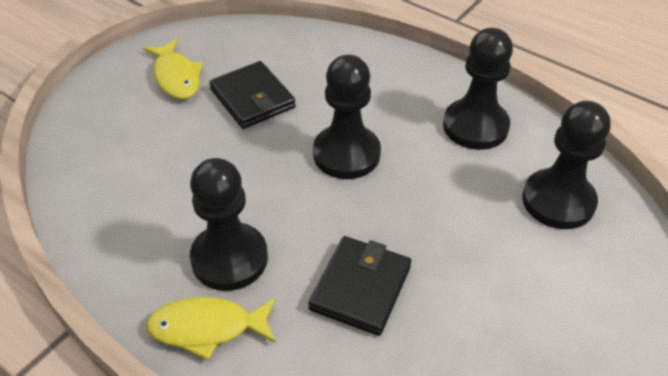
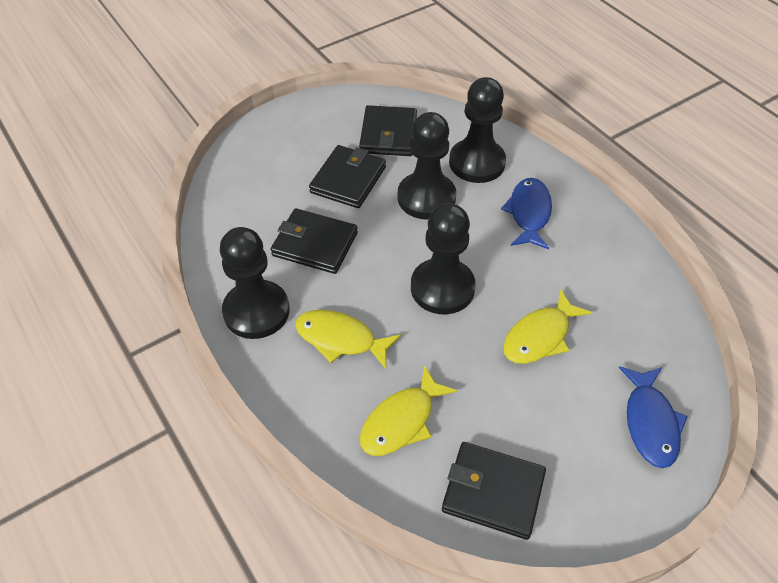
black wallet: [209,61,296,129] [308,236,411,336] = 2 -> [271,208,358,274] [309,145,386,208] [359,105,417,156] [442,442,546,540] = 4
blue fish: none = 0 -> [501,178,552,249] [619,366,688,468] = 2
yellow fish: [143,39,203,99] [146,297,276,360] = 2 -> [295,310,401,369] [360,365,457,456] [503,289,592,364] = 3

